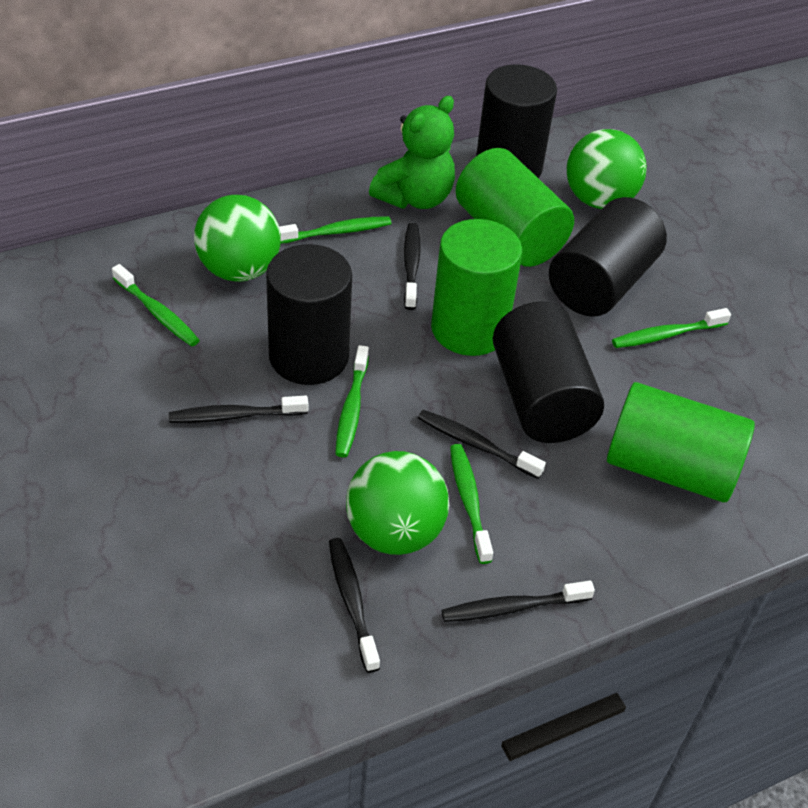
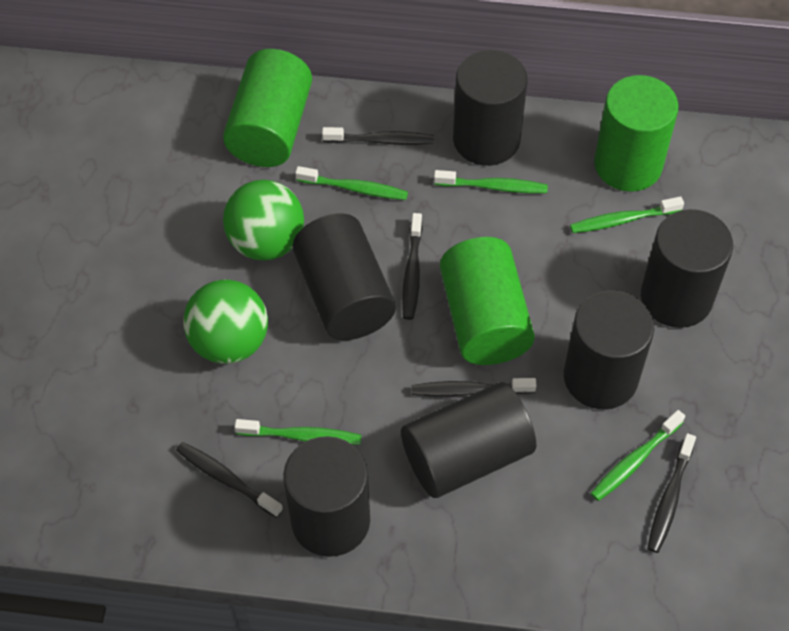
black cylinder: [266,244,352,385] [476,64,557,178] [493,302,604,443] [549,197,667,317] = 4 -> [283,436,370,557] [293,213,396,340] [401,382,536,498] [453,50,527,166] [564,290,654,409] [641,209,733,328] = 6
green ball: [194,195,281,282] [346,451,449,555] [567,129,647,209] = 3 -> [183,280,268,364] [223,180,304,261] = 2
green teddy bear: [369,96,455,209] = 1 -> none = 0

